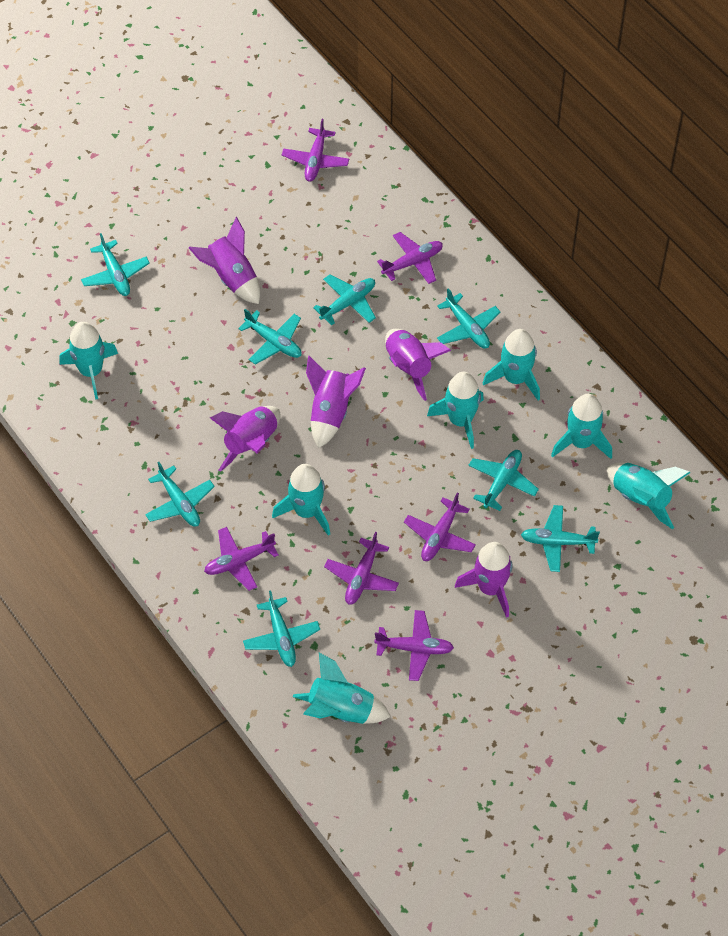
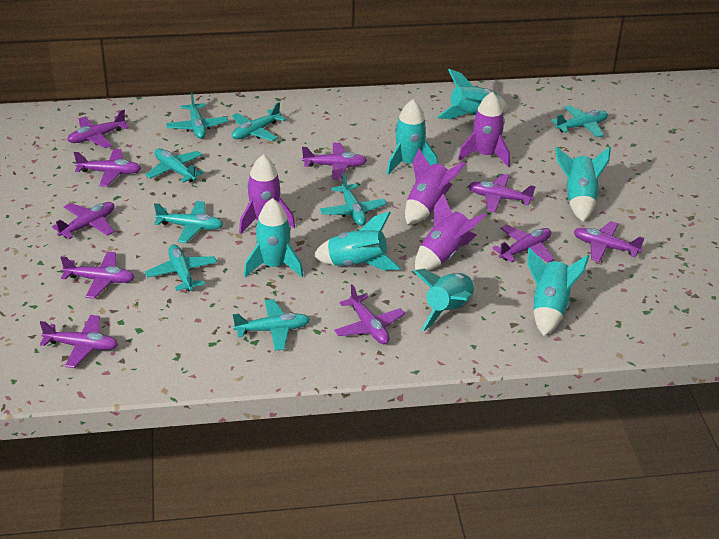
purple plane: [204,527,279,591] [282,119,349,182] [324,532,399,605] [374,610,454,681] [377,232,443,284] [404,492,476,561] = 6 -> [40,315,118,368] [52,202,114,239] [60,251,135,299] [67,110,129,148] [74,149,141,187] [302,143,367,180] [334,284,405,344] [468,174,536,212] [492,225,555,263] [574,221,645,262] = 10
purple rocket: [189,217,260,304] [210,406,280,472] [306,356,366,448] [385,329,451,401] [455,542,513,618] = 5 -> [239,155,295,234] [405,149,466,225] [415,194,486,271] [458,92,510,167] = 4

